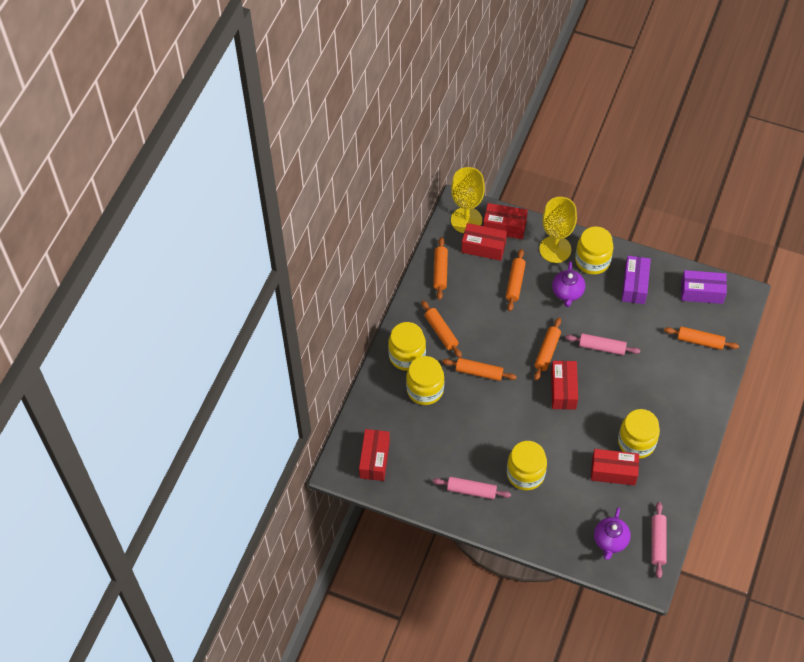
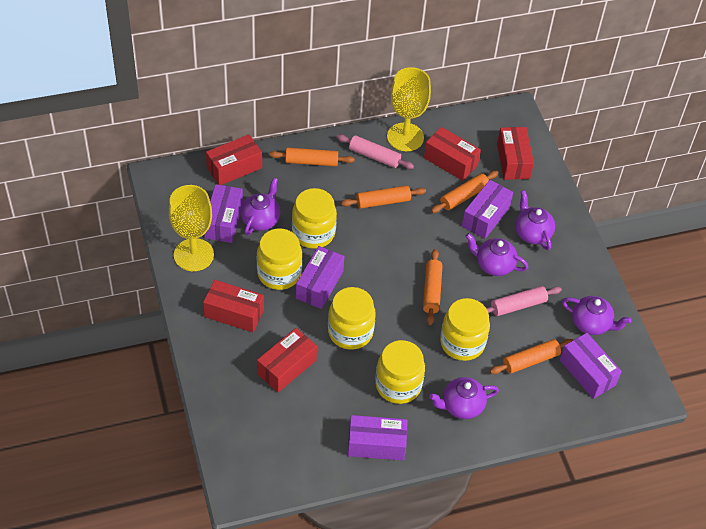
orange rolling pin: [421,300,462,358] [433,237,448,300] [442,358,517,381] [506,249,526,311] [534,318,561,380] [664,326,739,350] = 6 -> [269,148,355,166] [341,185,426,209] [423,249,443,325] [431,171,498,213] [490,339,573,374] = 5
pink rolling pin: [433,477,511,499] [566,333,640,355] [652,502,667,579] = 3 -> [336,134,414,169] [486,286,562,316] = 2
purple box: [622,256,651,304] [681,270,727,304] = 2 -> [204,184,243,243] [296,246,345,309] [348,415,407,461] [462,180,513,239] [560,333,622,399] = 5
purple teapot: [552,261,585,307] [594,507,631,560] = 2 -> [240,178,281,235] [429,377,499,419] [466,233,528,276] [515,190,555,250] [562,296,631,335] = 5

